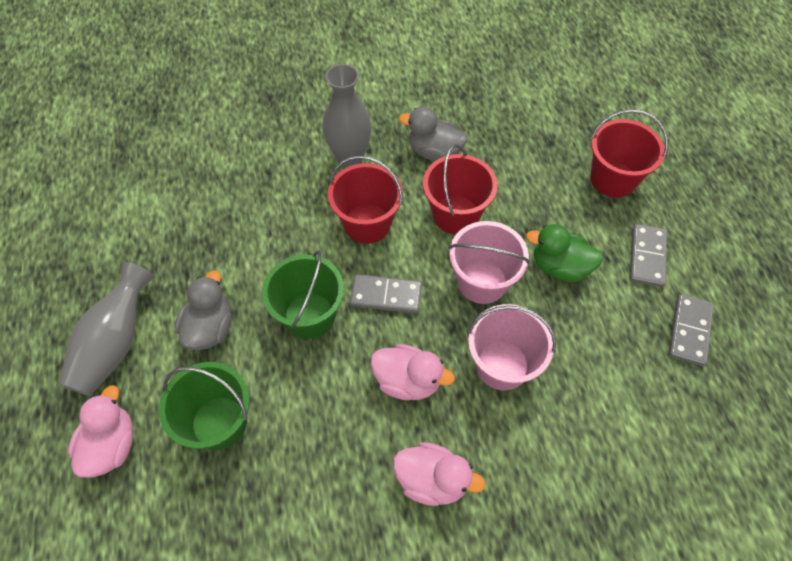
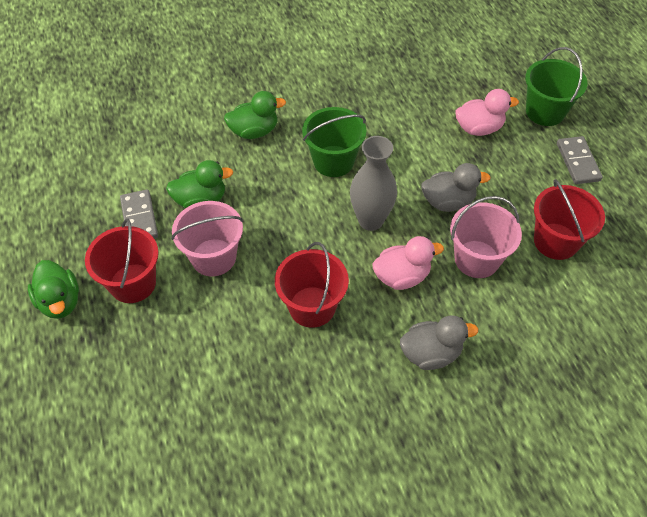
green duck: [526,224,603,282] = 1 -> [28,260,79,319] [166,160,234,208] [224,91,286,139] = 3
grey domino: [350,274,422,313] [630,224,667,287] [668,294,714,366] = 3 -> [120,190,158,238] [557,136,603,184] = 2
grey vase: [59,262,155,396] [322,64,371,168] = 2 -> [350,136,397,231] = 1
pink duck: [68,385,133,478] [370,344,455,400] [393,442,486,506] = 3 -> [372,236,444,290] [455,89,519,136] = 2

